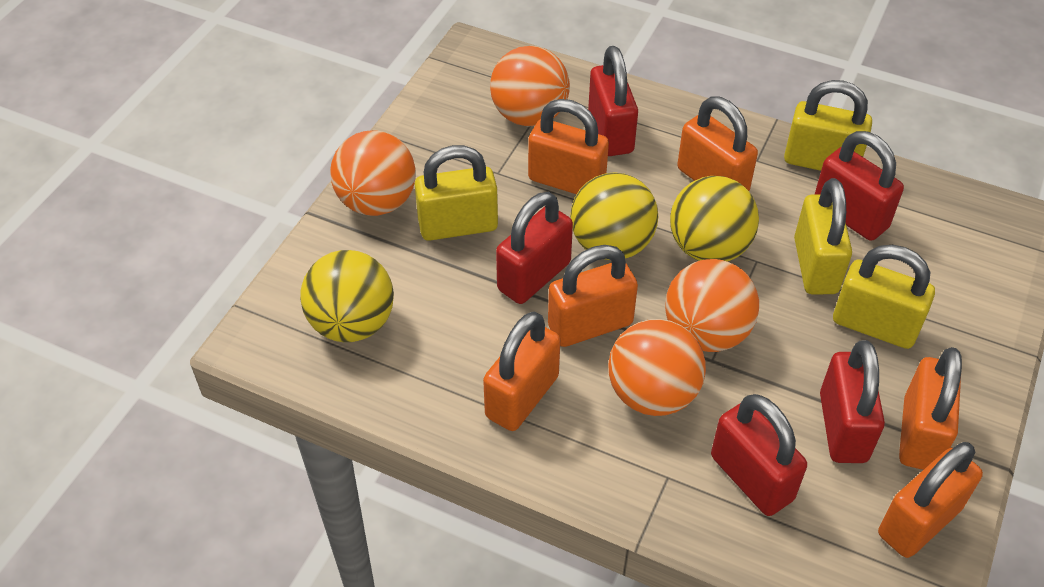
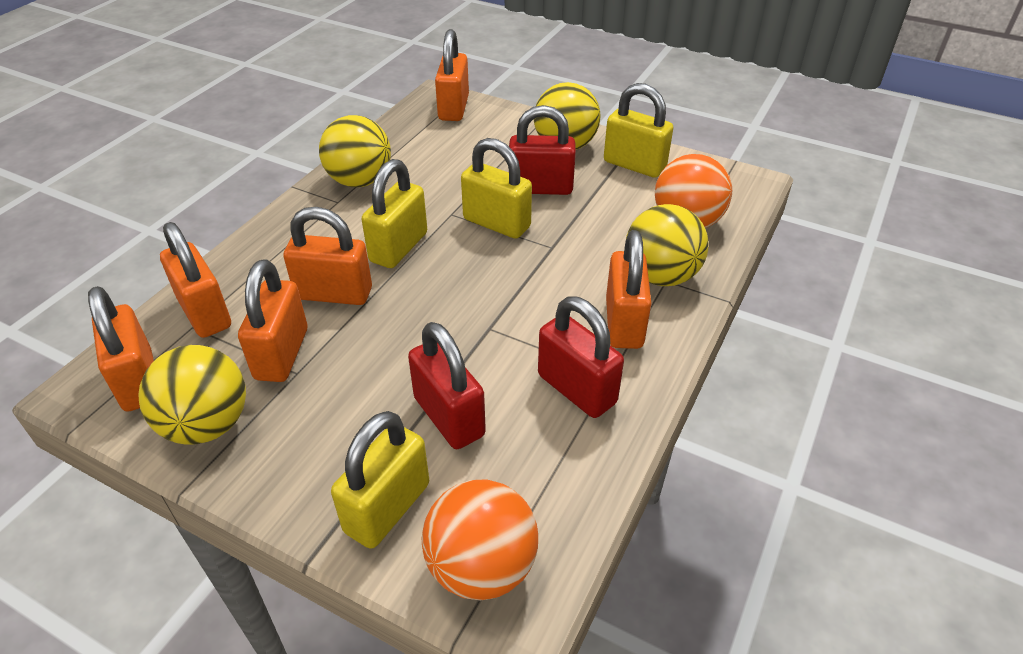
orange ball: [330,130,416,216] [490,46,570,127] [608,319,706,416] [665,259,759,352] = 4 -> [422,479,538,601] [655,154,732,228] = 2
red padlock: [496,192,573,304] [588,46,638,156] [711,394,807,516] [815,131,904,241] [820,340,885,463] = 5 -> [408,322,486,449] [509,105,576,195] [538,296,624,418] = 3
yellow ball: [300,250,394,342] [570,172,658,260] [670,176,759,261] = 3 -> [138,345,246,445] [319,115,391,187] [534,82,601,150] [626,204,709,286] = 4

